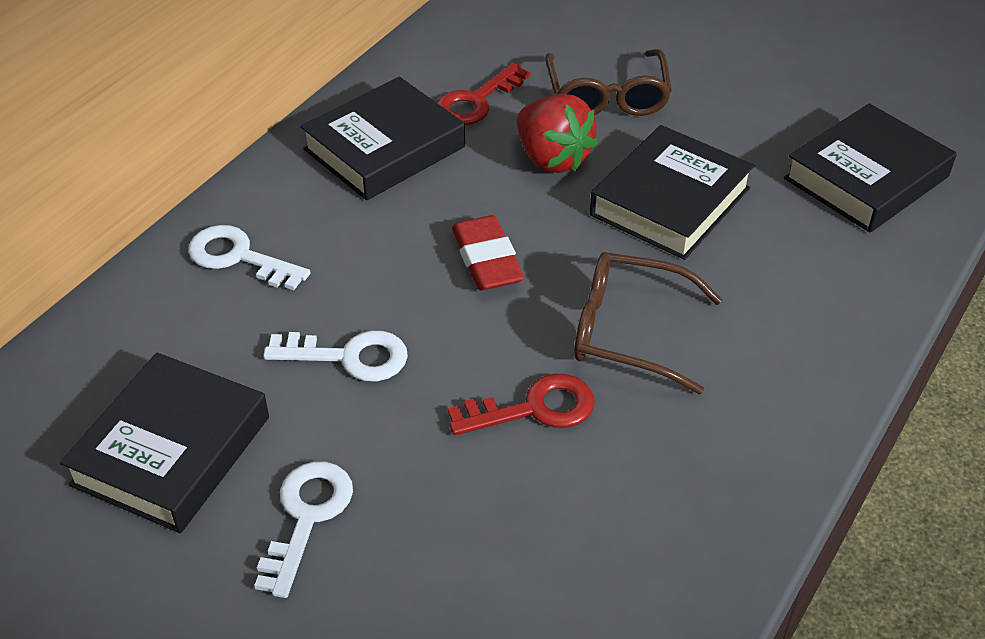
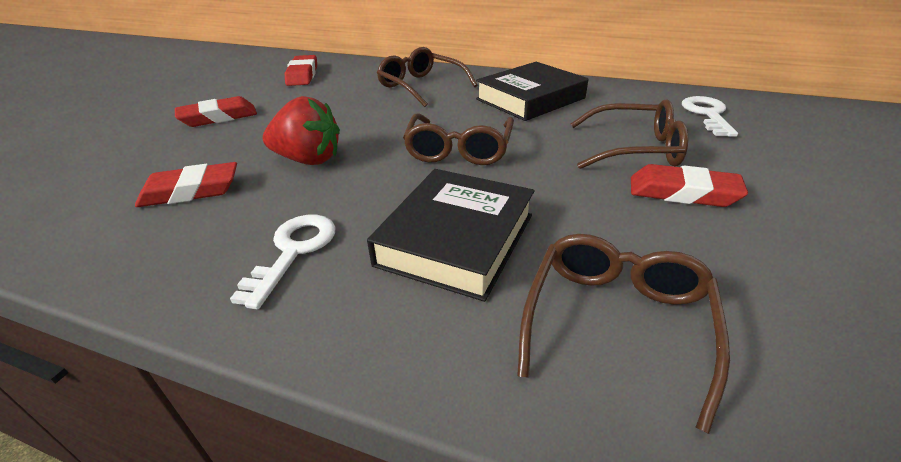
black book: [60,353,269,533] [300,77,465,200] [590,125,755,260] [784,103,957,232] = 4 -> [367,169,535,302] [476,62,588,121] = 2
brown glasses: [545,49,672,116] [574,252,722,394] = 2 -> [377,47,478,107] [403,114,514,165] [517,234,730,434] [570,99,688,169] = 4
red eraser: [452,215,524,290] = 1 -> [135,162,237,207] [175,96,257,127] [285,55,317,86] [631,164,748,207] = 4
red key: [437,63,530,125] [448,374,595,435] = 2 -> none = 0
white key: [188,225,311,290] [254,461,353,598] [263,330,408,382] = 3 -> [230,215,336,309] [682,96,738,137] = 2

